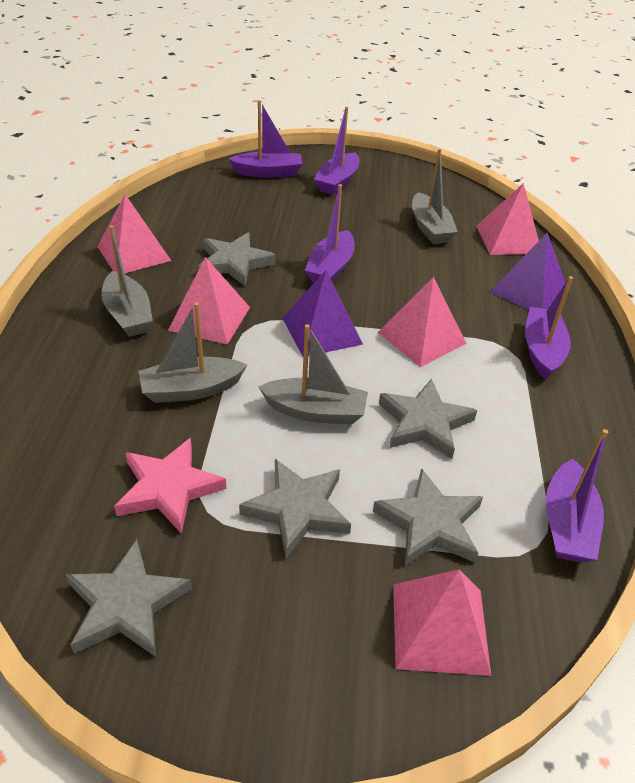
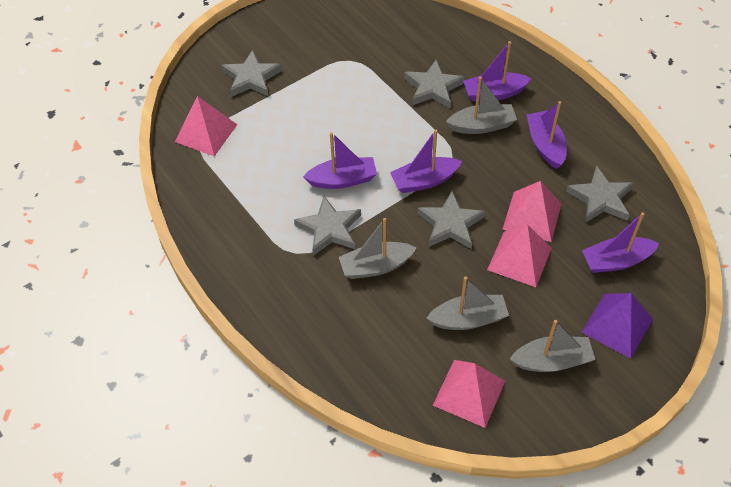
pink pyramid: [97,194,171,273] [168,257,250,345] [378,277,467,367] [393,569,491,676] [476,183,539,255] = 5 -> [175,96,237,156] [433,360,505,428] [487,224,552,287] [502,181,562,242] = 4
pink star: [114,438,227,534] = 1 -> none = 0
purple pyramid: [282,270,363,356] [490,233,566,310] = 2 -> [581,293,653,359] = 1

